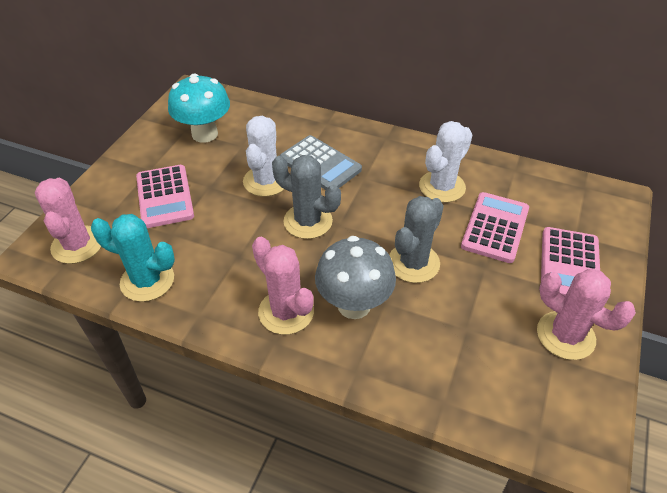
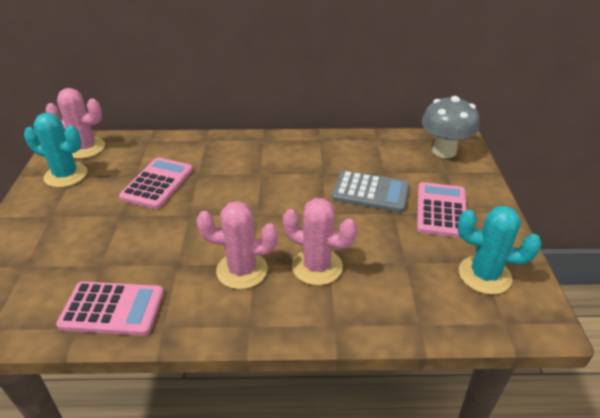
grey cactus: [272,155,341,239] [389,196,444,283] = 2 -> none = 0
turquoise cactus: [91,214,175,302] = 1 -> [24,113,87,188] [458,206,541,294] = 2
turquoise mushroom: [168,74,230,143] = 1 -> none = 0
white cactus: [243,116,284,197] [419,121,473,203] = 2 -> none = 0

